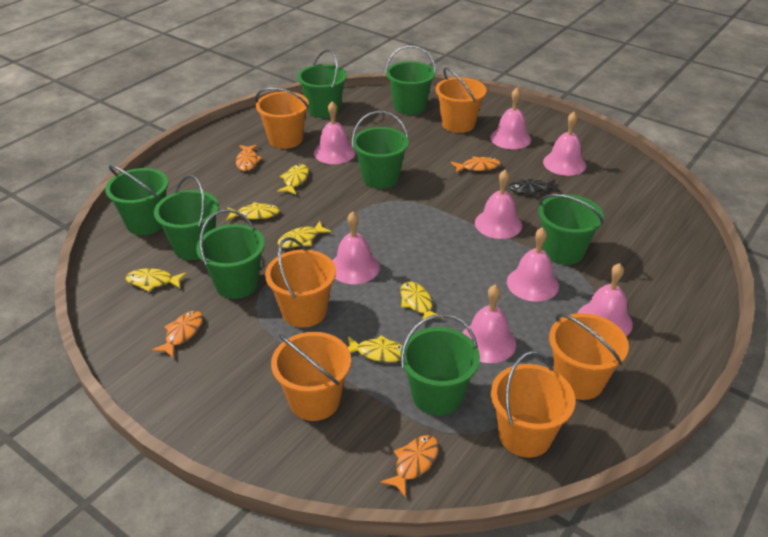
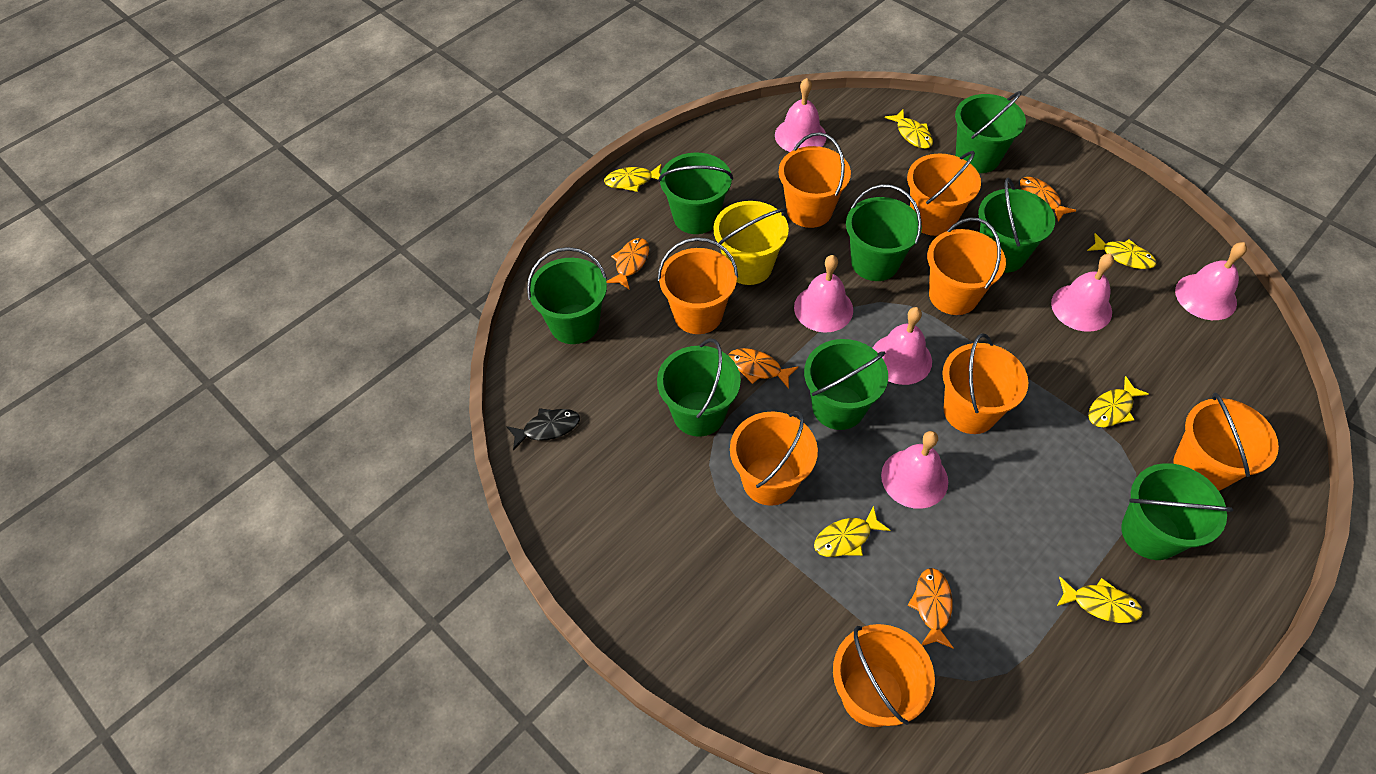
orange bucket: [255,87,309,149] [265,237,336,328] [271,332,351,421] [435,67,487,133] [491,351,576,458] [549,313,629,400] = 6 -> [658,237,738,334] [730,411,818,506] [778,132,851,228] [833,624,935,727] [907,151,981,236] [927,217,1006,315] [942,333,1028,434] [1173,392,1279,491] = 8
pink bell: [314,101,356,164] [332,211,380,284] [462,285,516,363] [475,170,522,239] [490,88,531,149] [507,227,559,302] [543,112,586,176] [578,263,633,336] = 8 -> [775,78,826,152] [794,255,853,333] [873,307,932,385] [881,431,948,509] [1051,254,1114,332] [1175,242,1247,320] = 6
yellow bucket: none = 0 -> [713,201,789,285] = 1

